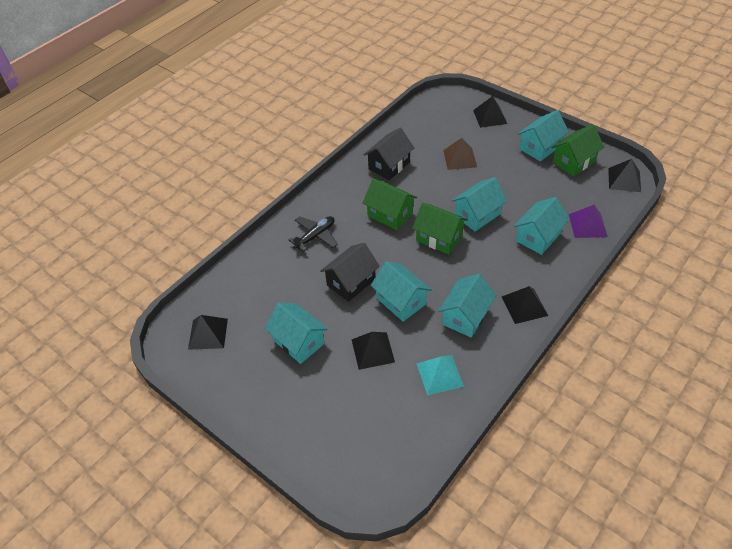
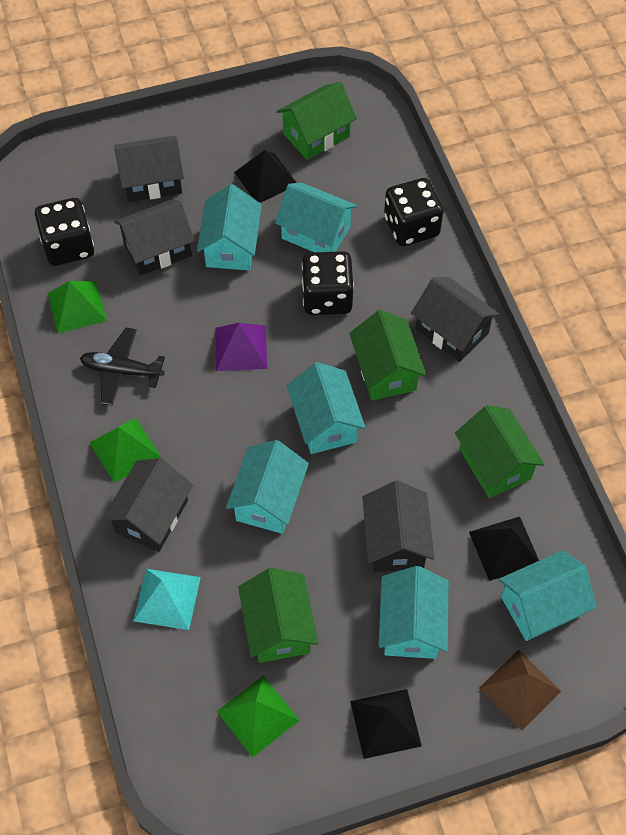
black dice: none = 0 -> [35,198,94,266] [302,251,354,315] [384,178,443,246] = 3
black house: [320,243,380,302] [364,128,414,180] = 2 -> [102,458,193,552] [114,136,184,202] [114,199,195,276] [362,481,434,572] [411,277,499,362] = 5
black pyramid: [188,315,228,350] [351,332,395,370] [473,96,507,128] [502,286,548,324] [608,159,641,192] = 5 -> [234,150,297,203] [350,689,422,759] [469,517,539,581] = 3
green house: [363,178,417,230] [412,203,468,255] [551,125,604,176] = 3 -> [238,568,318,663] [277,82,357,160] [349,310,427,401] [455,405,545,498] = 4
green pyramid: none = 0 -> [48,281,107,334] [89,418,161,483] [217,675,299,758] = 3

